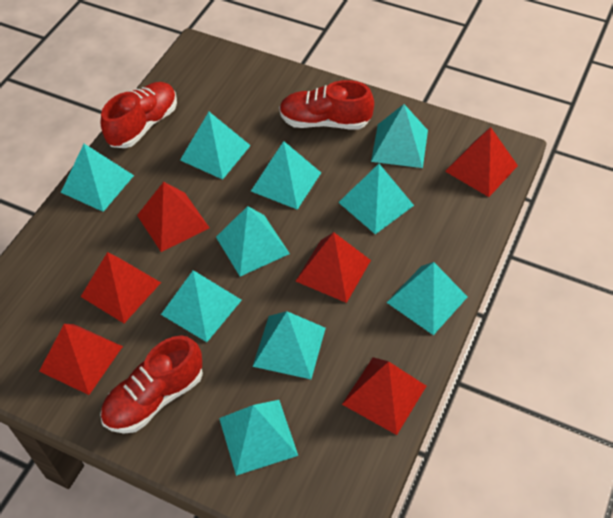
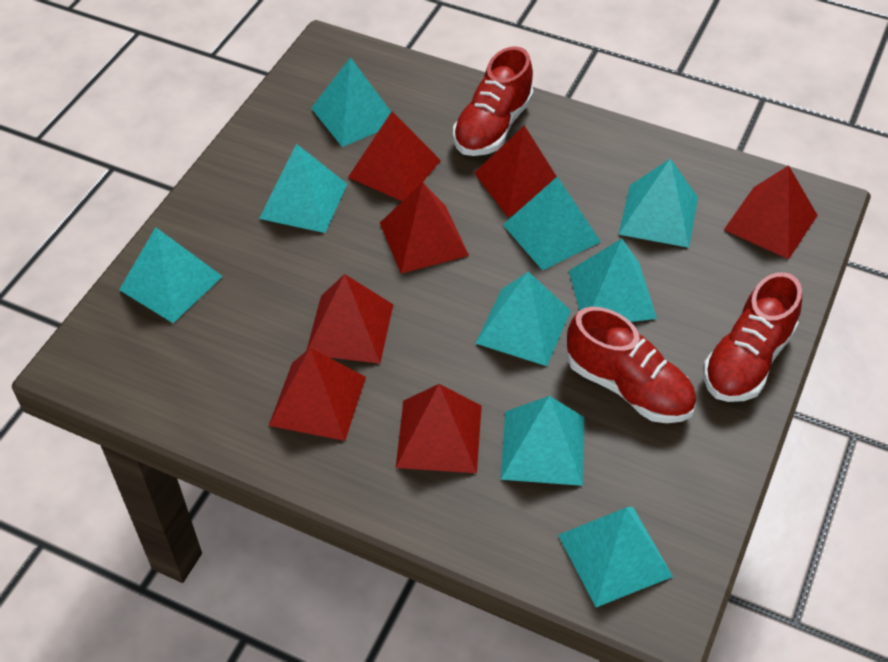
red pyramid: [39,324,123,395] [81,252,161,323] [137,182,209,252] [296,232,371,303] [342,357,426,435] [445,127,518,197] = 6 -> [269,348,366,441] [306,274,393,364] [348,111,441,201] [380,182,469,274] [396,384,482,473] [474,125,557,217] [724,165,818,259] = 7
turquoise pyramid: [61,144,134,212] [161,270,242,342] [180,112,251,180] [216,206,290,276] [219,400,298,476] [251,141,321,210] [253,311,326,379] [338,164,414,234] [371,104,428,168] [386,262,468,335] = 10 -> [119,227,223,323] [259,144,347,233] [311,57,391,147] [475,272,571,366] [501,396,584,486] [503,176,601,271] [558,506,673,607] [569,239,657,322] [619,158,698,248] = 9

